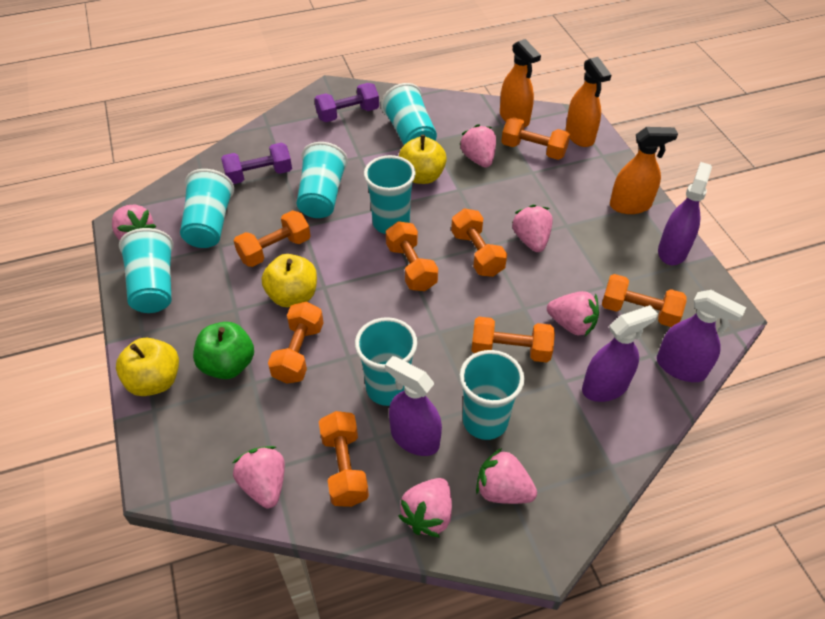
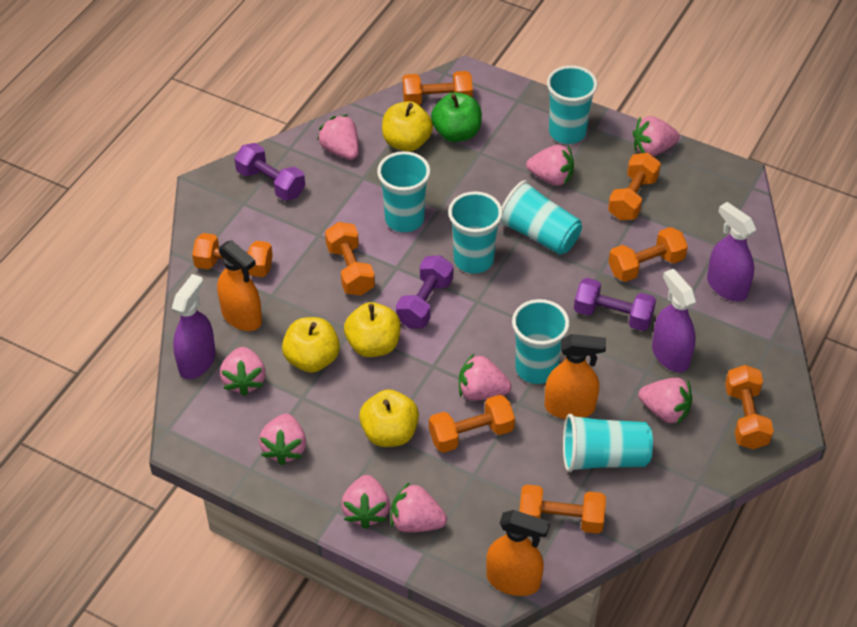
pink strawberry: [112,205,156,240] [233,446,285,508] [398,478,452,537] [459,124,496,168] [476,448,537,504] [512,205,553,252] [547,291,599,336] = 7 -> [220,347,266,396] [259,414,306,466] [317,115,359,160] [341,475,390,529] [391,482,447,532] [459,354,512,401] [526,145,574,186] [633,116,680,156] [638,378,692,424] = 9
purple dumbbell: [221,143,292,184] [314,83,379,122] = 2 -> [234,143,305,201] [396,255,453,329] [574,278,656,331] = 3
purple spray bottle: [385,356,442,456] [582,305,658,402] [657,290,746,382] [658,162,712,265] = 4 -> [172,274,216,379] [652,269,696,372] [707,202,756,302] = 3
turquoise cup: [119,228,174,313] [180,169,234,248] [297,142,348,218] [355,317,417,406] [364,155,416,234] [381,83,437,145] [460,350,524,440] = 7 -> [377,151,430,232] [448,191,503,274] [499,180,582,255] [512,299,569,384] [547,65,598,144] [563,414,653,472] = 6
yellow apple: [116,338,179,396] [262,254,317,307] [399,135,447,184] = 3 -> [282,317,340,373] [344,302,401,357] [359,389,419,447] [382,101,433,151] = 4

